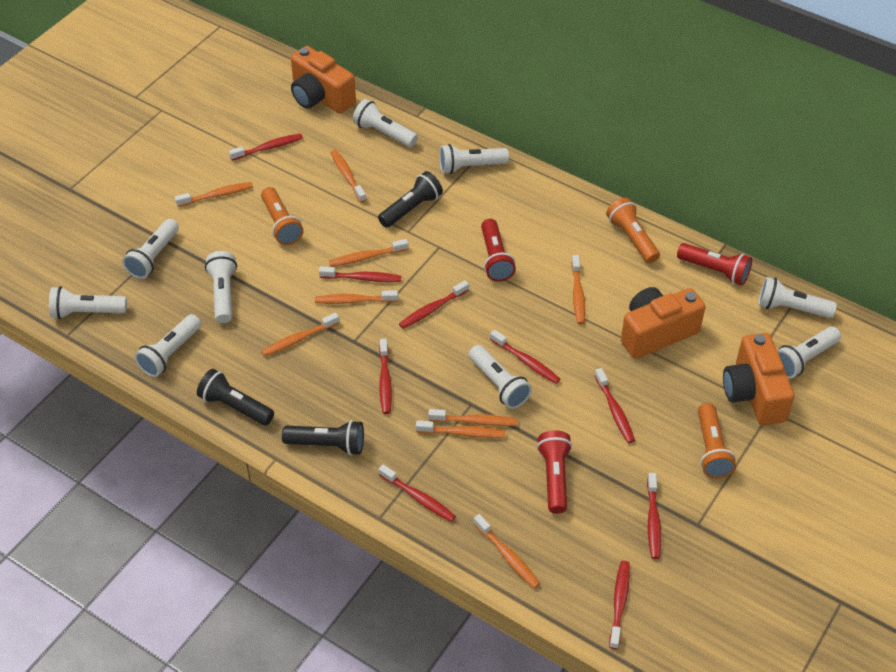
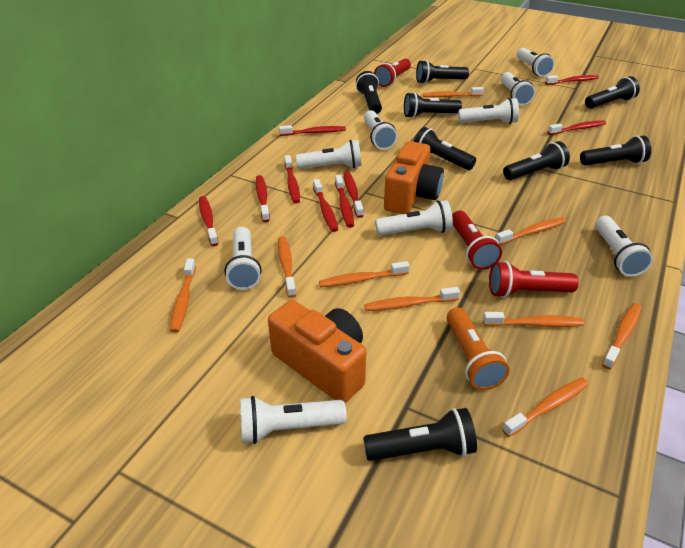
black flashlight: [197,369,274,426] [282,420,364,455] [378,171,443,228] = 3 -> [356,71,382,114] [363,408,477,461] [404,92,462,118] [413,127,476,170] [416,60,469,84] [503,141,570,180] [580,136,651,166] [585,76,640,109] = 8
orange camera: [291,46,356,114] [621,287,705,359] [723,333,794,425] = 3 -> [268,300,366,403] [384,141,444,214] = 2
orange flashlight: [261,187,303,245] [606,198,660,263] [698,403,736,479] = 3 -> [447,307,509,390] = 1

